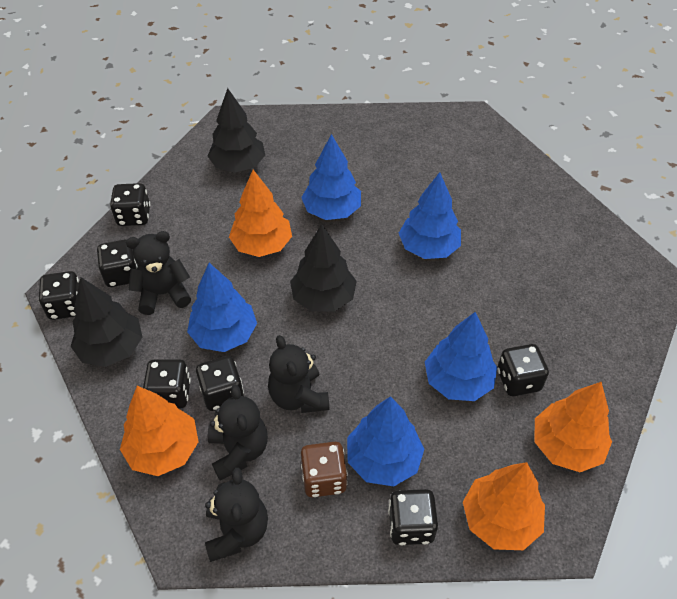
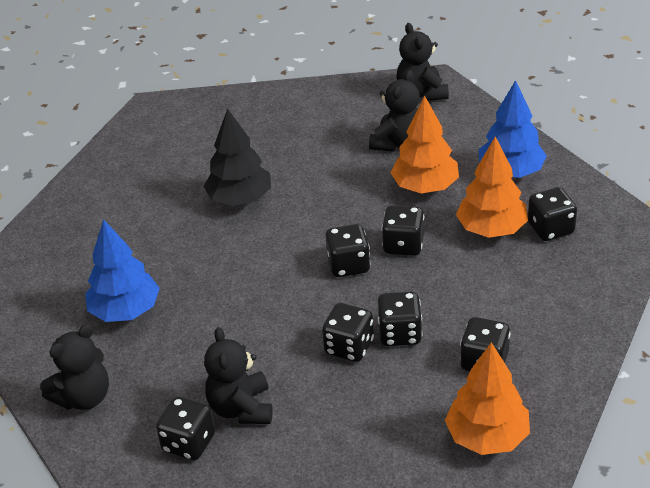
black tree: [70,277,143,367] [208,88,265,173] [290,224,357,312] = 3 -> [203,108,271,206] = 1
blue tree: [187,263,257,352] [301,134,361,220] [347,396,424,486] [399,172,461,259] [425,312,497,401] = 5 -> [85,219,160,322] [479,80,547,178] = 2
brown dice: [301,442,348,497] = 1 -> none = 0
orange tree: [120,386,199,476] [229,170,292,257] [463,462,545,550] [535,382,612,472] = 4 -> [390,95,459,193] [445,342,530,455] [456,136,528,238] = 3

